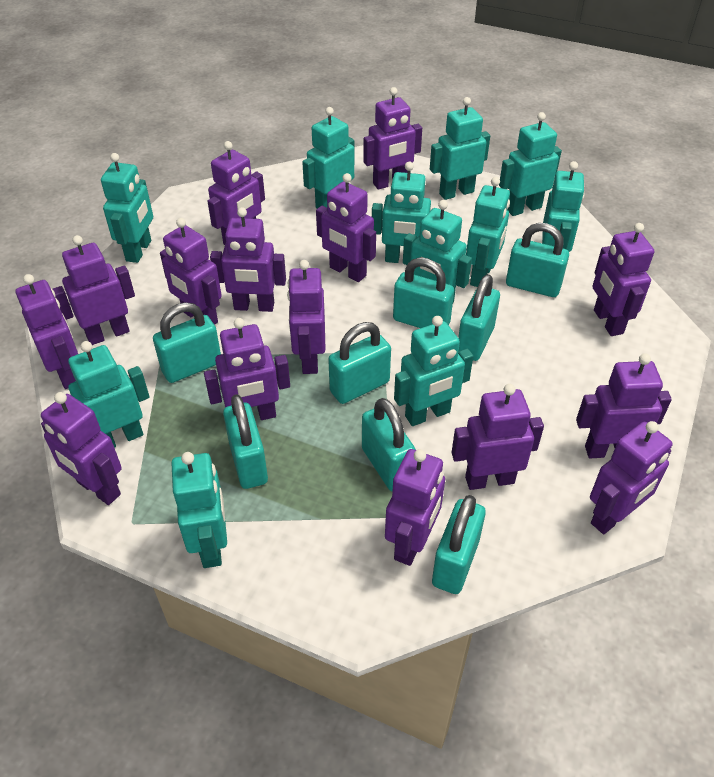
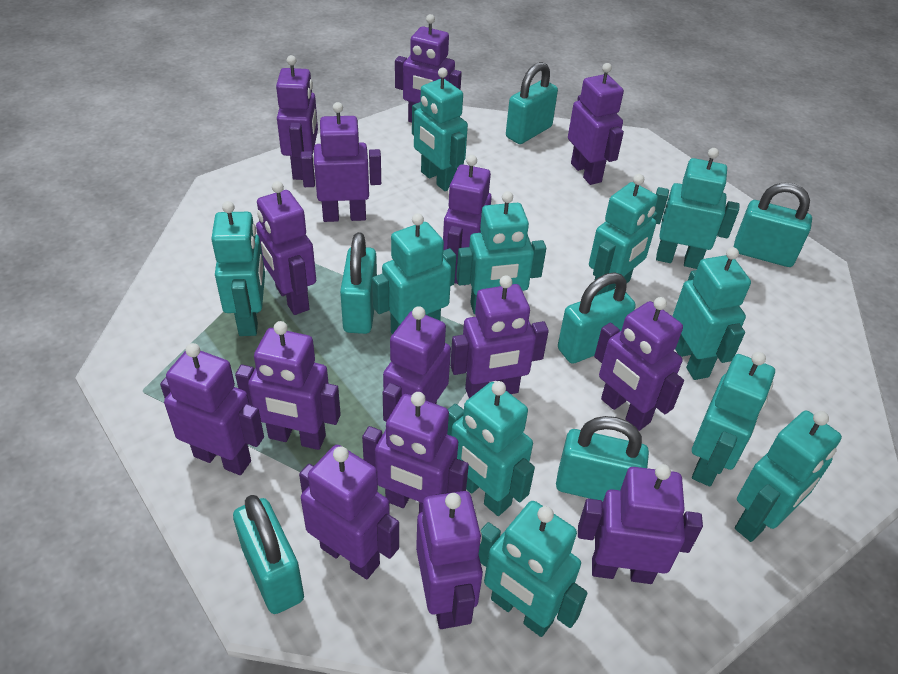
turquoise padlock: [153,302,221,383] [223,394,268,489] [328,322,391,404] [362,398,416,491] [393,258,454,328] [432,495,486,594] [458,274,500,361] [506,223,569,297] = 8 -> [233,495,304,614] [340,232,377,334] [506,62,558,144] [556,416,649,502] [558,273,636,364] [734,182,812,267] = 6

